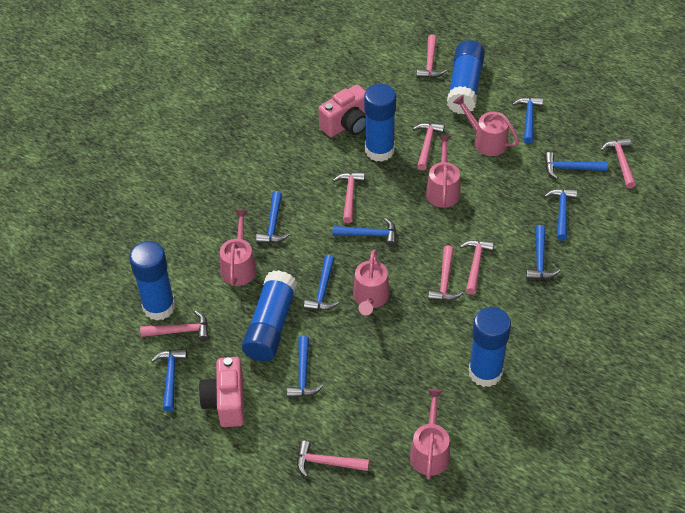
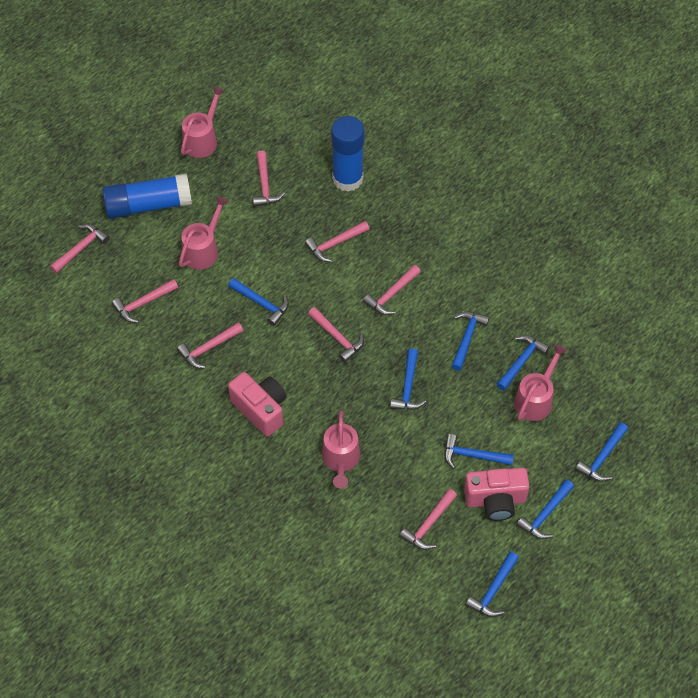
blue glue stick: [129,241,175,321] [242,270,297,361] [364,84,396,162] [447,40,485,114] [469,307,511,387] = 5 -> [102,174,192,219] [331,116,365,192] = 2
blue hammer: [151,348,187,412] [256,191,290,243] [287,336,323,398] [304,255,339,310] [333,218,396,247] [513,97,543,144] [526,225,560,279] [544,152,607,179] [545,188,577,241] = 9 -> [228,278,289,326] [390,348,426,410] [444,434,514,469] [451,312,489,371] [465,552,519,617] [497,335,550,390] [516,479,574,539] [575,423,628,482] = 8
pink watering can: [220,210,257,286] [353,249,390,315] [410,389,450,480] [426,135,460,208] [453,95,519,156] = 5 -> [179,196,229,269] [181,86,225,158] [322,410,360,488] [514,344,567,421] = 4

